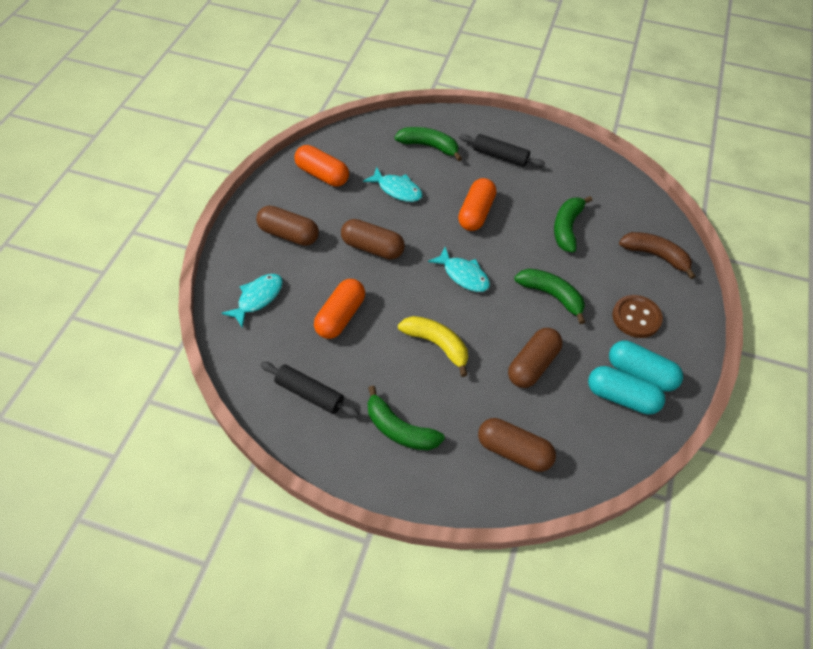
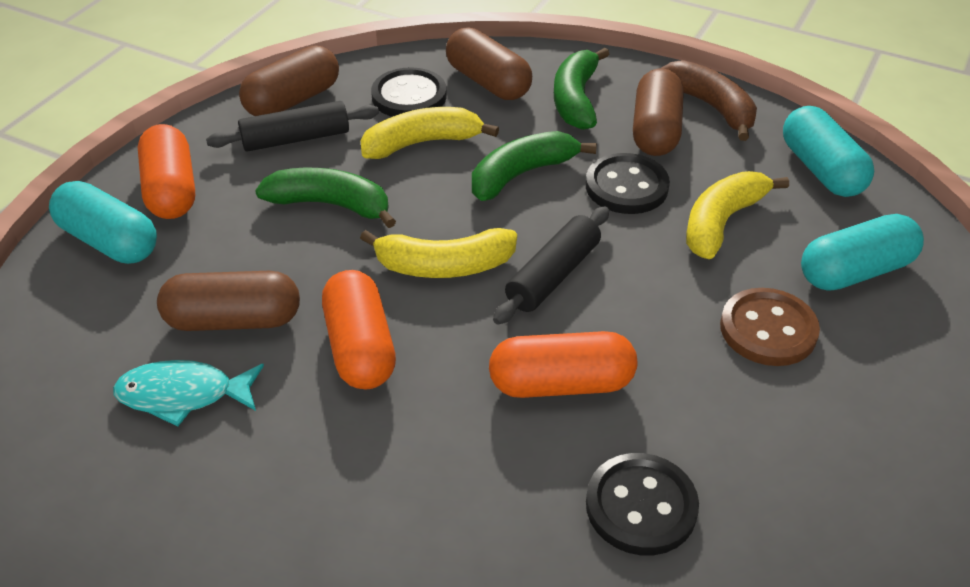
black button: none = 0 -> [371,67,447,117] [586,153,670,214] [586,453,699,555] = 3
green banana: [368,385,445,450] [395,127,462,161] [514,269,585,324] [554,196,592,253] = 4 -> [255,168,396,228] [472,131,597,201] [554,48,609,130] = 3
turquoise capsule: [588,366,665,415] [609,341,683,392] = 2 -> [49,181,157,264] [783,106,874,197] [801,214,924,291] = 3
turquoise fish: [222,274,283,328] [363,167,423,202] [428,247,490,292] = 3 -> [113,360,264,426] = 1
yellow banana: [398,316,468,377] = 1 -> [360,107,499,159] [360,228,517,278] [686,171,789,259] = 3

